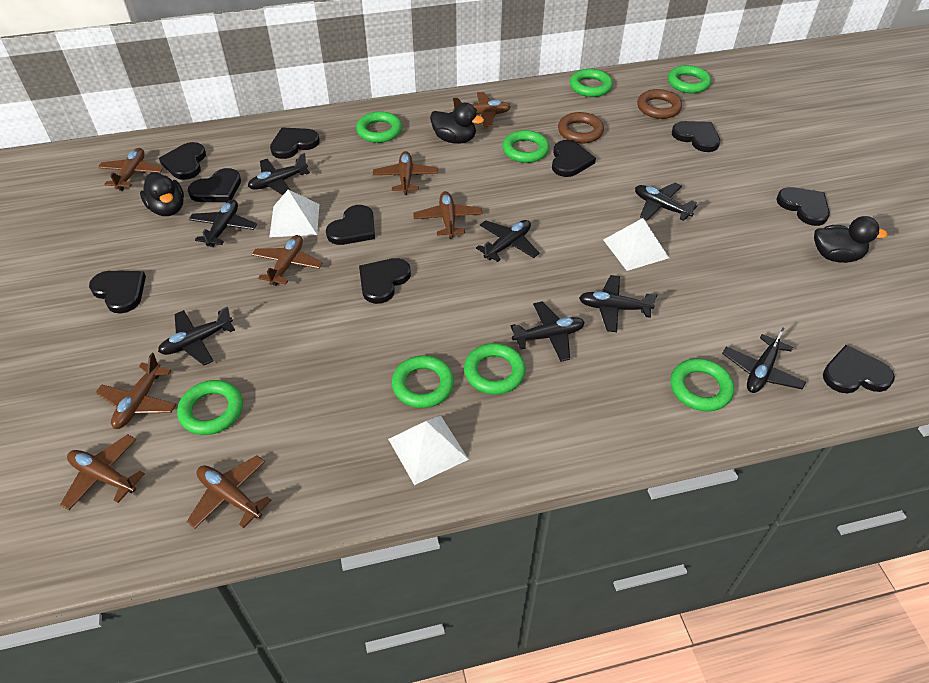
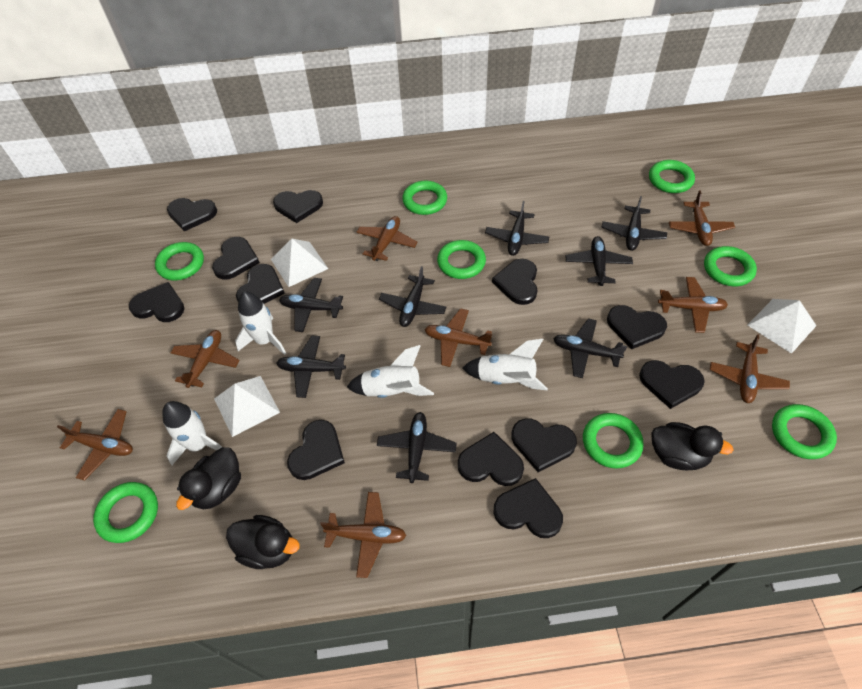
black heart: [89,271,146,314] [159,142,206,180] [188,168,241,202] [270,127,320,159] [326,205,375,245] [359,258,411,304] [552,140,596,177] [672,121,720,152] [776,187,830,226] [823,345,895,393] = 10 -> [129,282,184,322] [167,198,217,232] [212,237,260,280] [236,264,285,304] [273,190,323,223] [287,420,345,480] [458,432,524,486] [492,259,538,305] [493,478,563,538] [511,419,577,472] [607,305,667,349] [639,360,705,409] = 12
brown ring: [558,112,604,143] [637,89,682,119] = 2 -> none = 0
white rocket: none = 0 -> [163,401,222,465] [235,291,286,355] [347,345,434,398] [462,339,548,390] = 4

